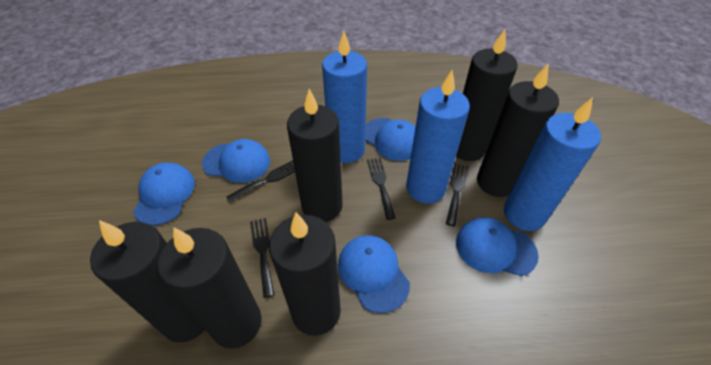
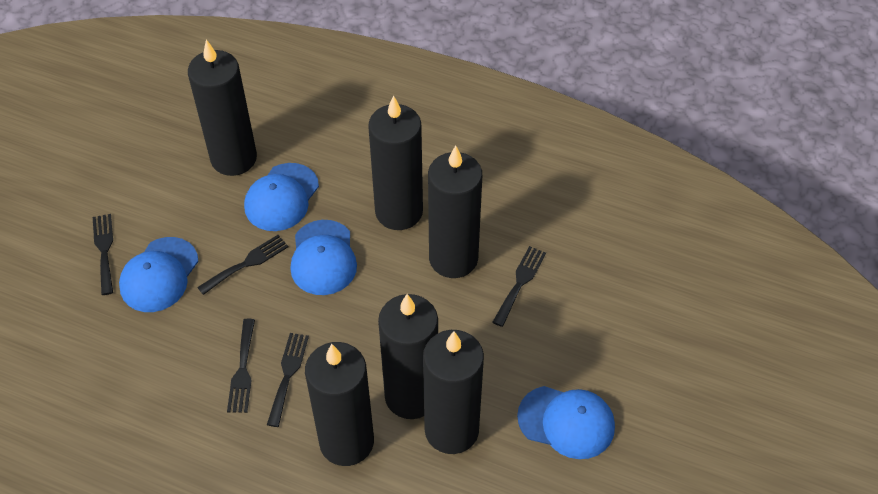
black fork: [226,160,295,203] [250,218,275,298] [367,158,396,220] [446,163,469,226] = 4 -> [93,214,113,295] [197,235,288,295] [227,319,255,413] [267,333,309,427] [493,246,546,327] = 5
blue candle: [322,31,367,163] [406,70,470,203] [504,97,601,231] = 3 -> none = 0
blue cap: [133,163,195,226] [202,139,270,183] [338,235,410,313] [365,118,416,161] [456,217,539,276] = 5 -> [119,237,199,312] [244,163,319,231] [290,220,357,295] [517,386,615,459] = 4

